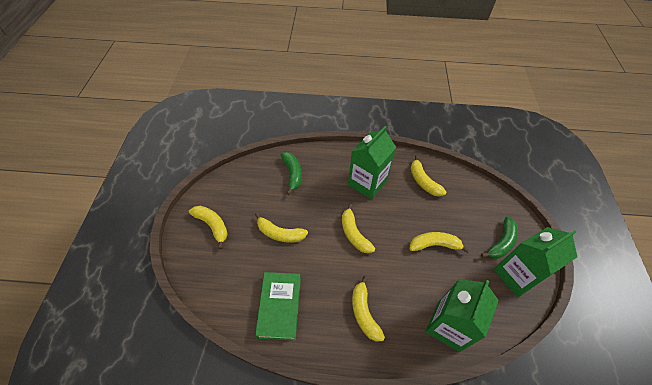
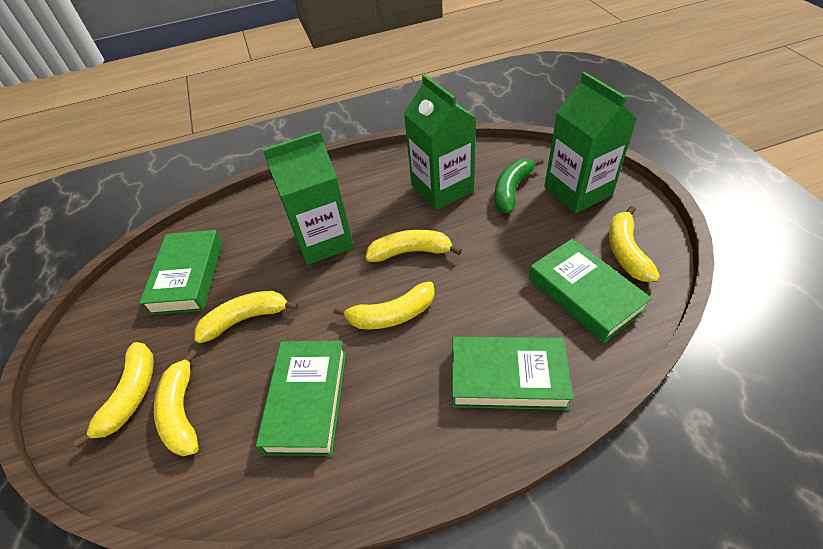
green banana: [280,152,302,195] [481,217,518,259] = 2 -> [495,158,544,214] = 1
green book: [255,272,301,341] = 1 -> [139,230,223,315] [256,341,346,456] [452,337,574,410] [529,239,652,343] = 4

